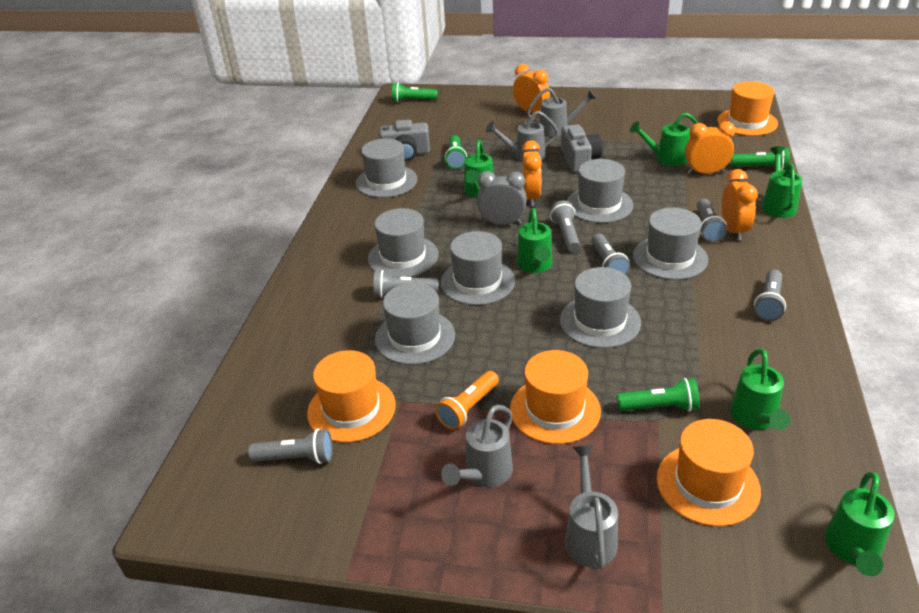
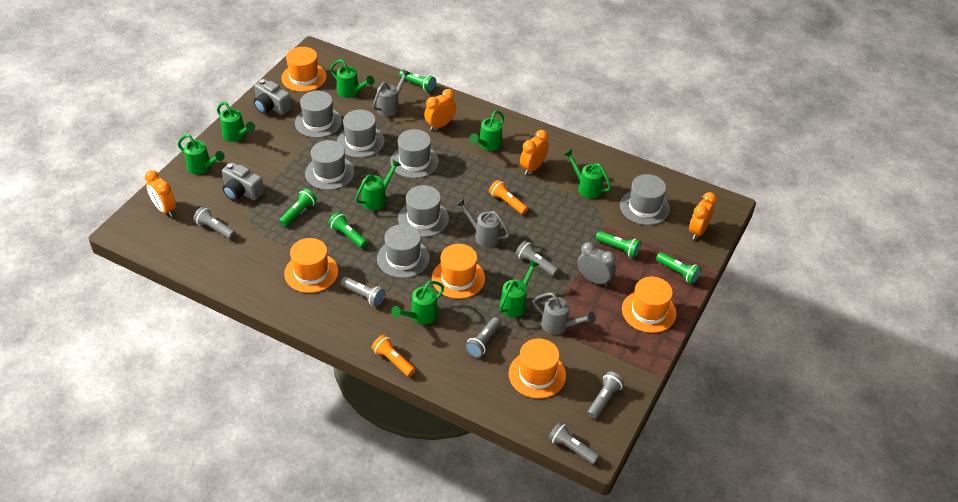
green flashlight: [392,82,437,103] [445,135,467,169] [617,378,700,412] [731,148,790,171] = 4 -> [279,189,317,226] [328,212,368,248] [399,70,436,92] [596,231,641,258] [656,252,701,284] = 5
green watering can: [464,140,494,198] [517,208,552,273] [630,113,698,166] [730,348,791,430] [762,146,802,218] [825,472,895,576] = 6 -> [178,134,225,175] [217,102,255,142] [330,59,374,98] [355,160,401,210] [391,281,444,324] [469,110,504,151] [499,260,539,317] [563,149,611,199] = 8
grey watering can: [441,405,513,487] [486,111,559,162] [526,88,597,137] [565,446,618,569] = 4 -> [373,69,411,117] [456,198,510,247] [533,293,596,335] = 3
orange flashlight: [435,371,499,430] = 1 -> [372,335,415,377] [489,180,528,214] = 2
orange hat: [307,350,396,442] [510,350,601,444] [657,419,761,526] [717,81,778,136] = 4 -> [281,47,327,92] [284,238,338,293] [432,244,485,299] [509,339,566,398] [622,277,677,333] = 5

